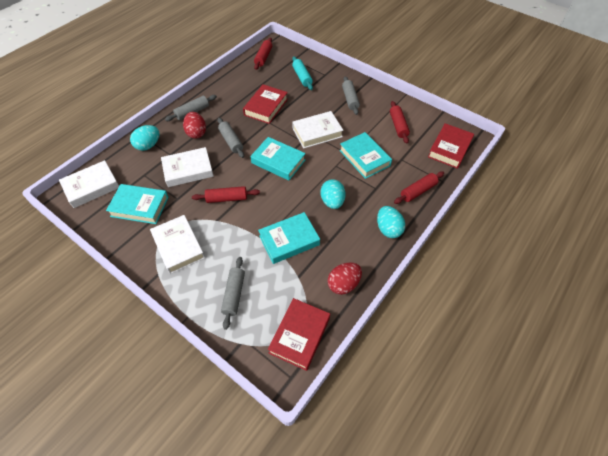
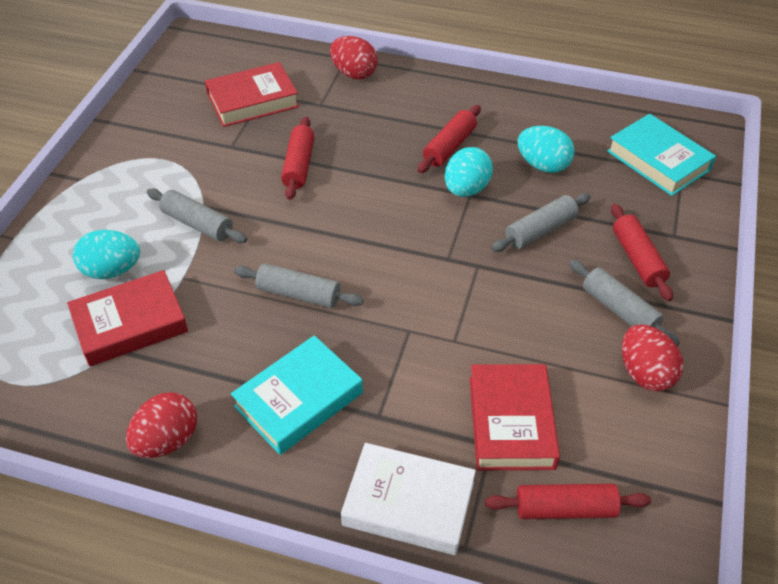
red egg: [183,112,206,139] [327,262,362,295] = 2 -> [126,392,197,458] [330,36,378,79] [622,324,683,391] = 3
turquoise book: [106,184,169,224] [250,137,306,180] [258,212,320,264] [339,132,392,179] = 4 -> [231,335,363,455] [607,114,716,196] = 2
turquoise rolling pin: [292,56,313,90] = 1 -> none = 0
white book: [59,160,119,208] [150,215,205,274] [161,147,214,187] [292,111,343,149] = 4 -> [341,443,476,555] = 1

